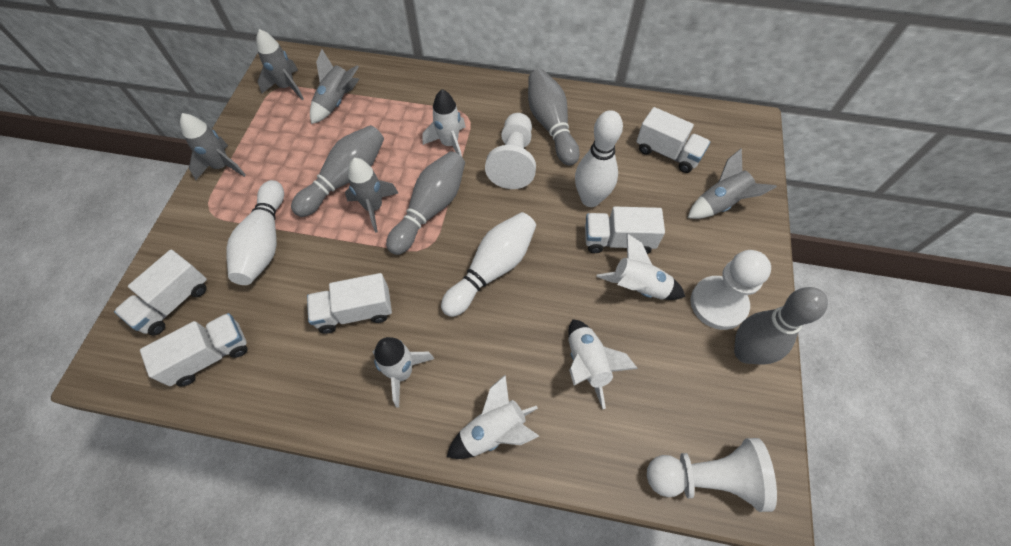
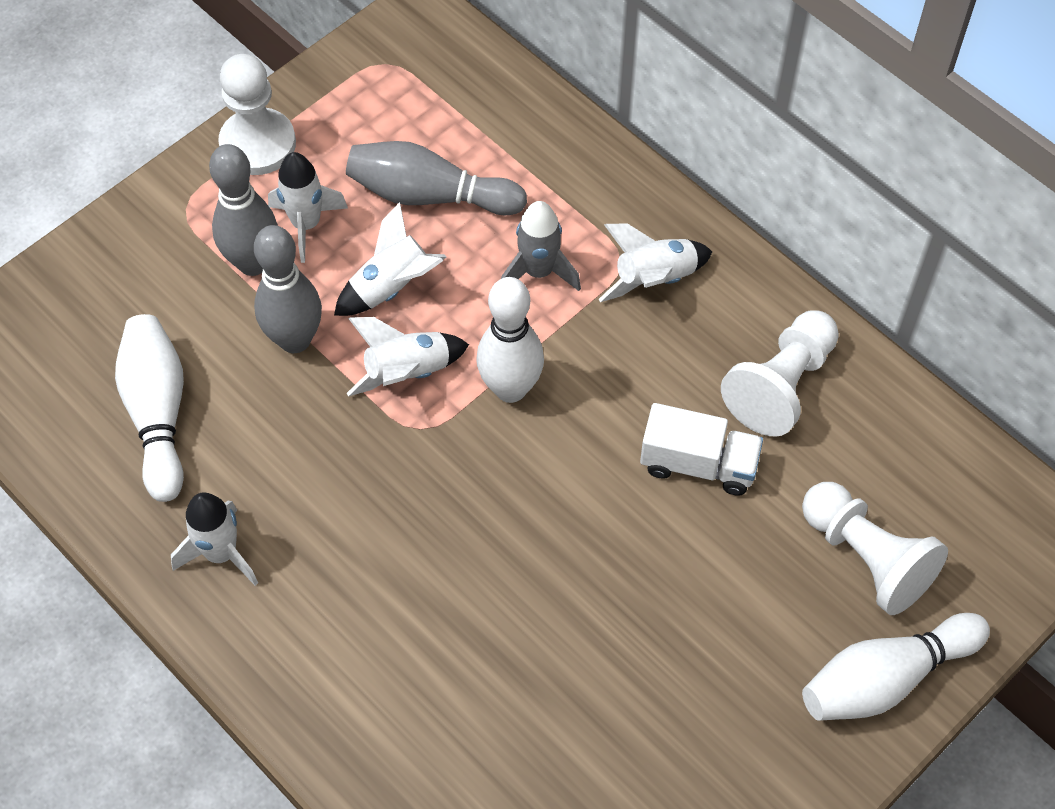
grey bowling pin: [291,125,384,217] [386,151,465,255] [528,69,580,165] [734,287,828,364] = 4 -> [209,144,278,276] [254,225,322,353] [346,141,527,216] = 3
grey rocket: [180,113,246,180] [256,29,304,100] [310,49,359,124] [345,158,399,233] [688,148,777,219] = 5 -> [501,201,581,291] = 1
white truck: [114,250,207,336] [140,313,248,386] [307,273,392,334] [585,207,665,254] [636,107,710,173] = 5 -> [640,403,763,496] = 1

